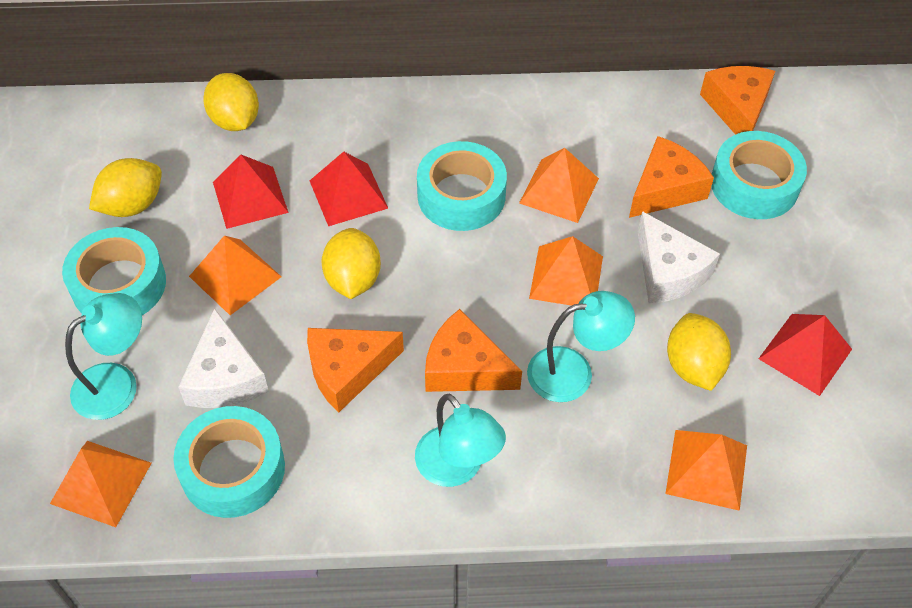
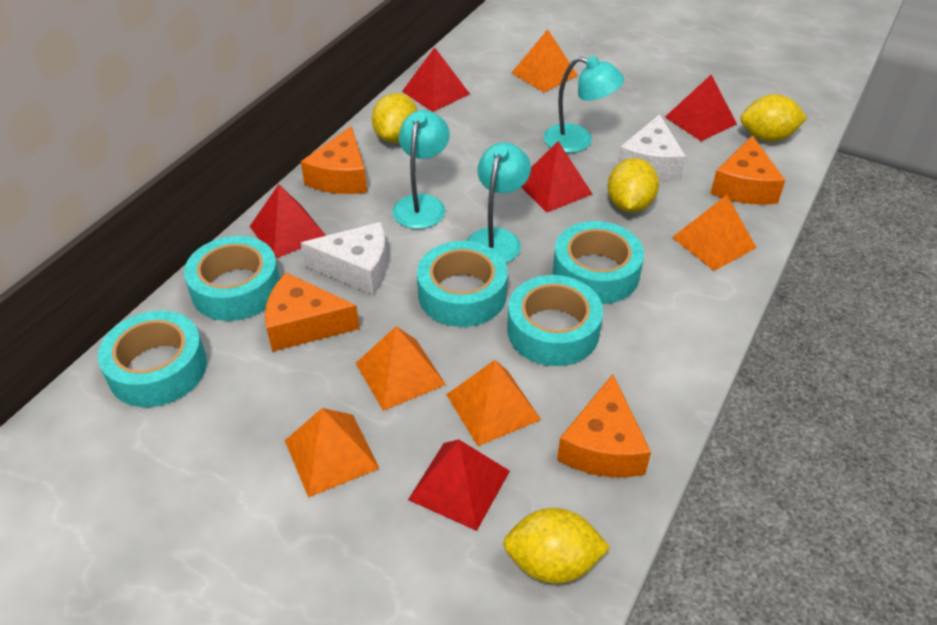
red pyramid: [213,154,289,229] [310,151,388,226] [758,314,852,396] = 3 -> [250,184,326,258] [402,47,470,112] [408,440,510,531] [521,141,592,212] [665,75,737,141] = 5
turquoise tape: [62,227,166,315] [173,406,285,518] [417,141,507,231] [711,131,807,219] = 4 -> [98,310,207,407] [184,236,280,321] [417,241,508,327] [507,275,603,366] [553,221,644,304] = 5

